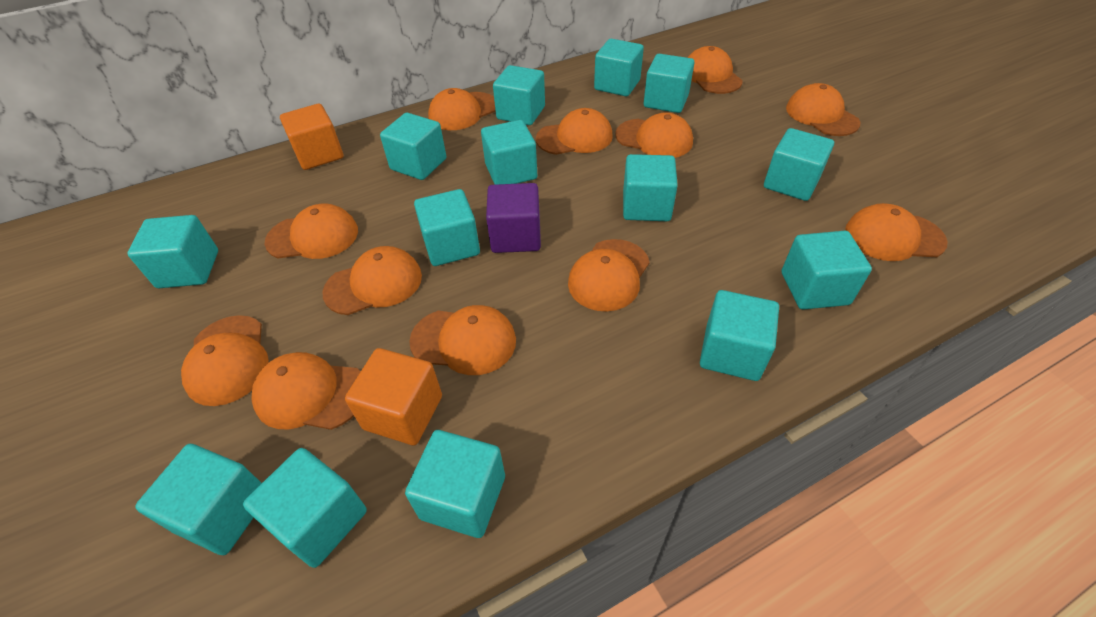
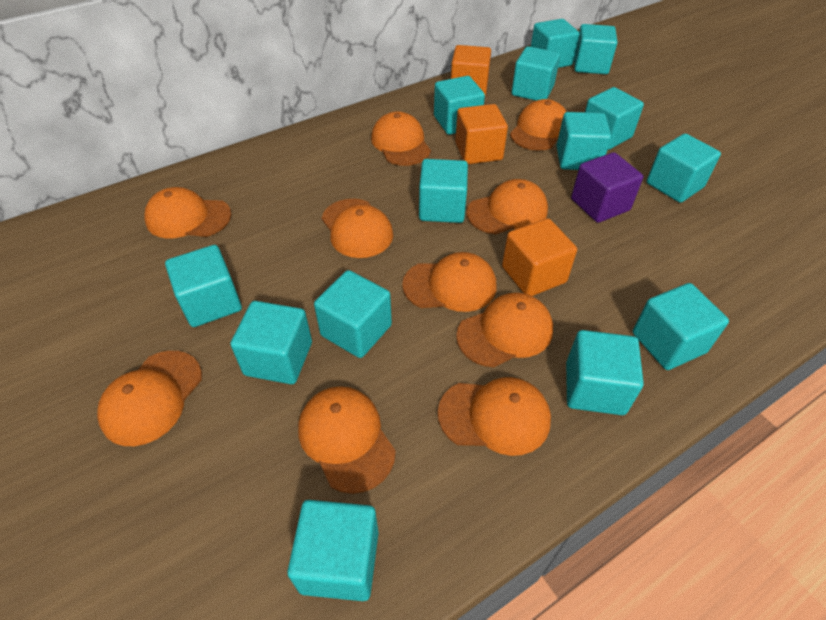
orange cap: [181,315,269,406] [252,352,361,430] [265,203,358,259] [322,246,422,315] [409,305,516,375] [428,88,496,130] [536,108,613,155] [568,239,650,312] [615,112,693,158] [687,46,743,94] [786,83,861,136] [845,203,948,261] = 12 -> [97,351,202,446] [144,187,231,239] [298,386,396,494] [322,199,393,258] [371,111,431,166] [402,252,496,312] [438,377,551,456] [456,293,553,367] [467,179,548,234] [510,99,567,151] = 10
orange cube: [280,104,344,170] [345,348,442,445] = 2 -> [451,45,491,96] [455,104,508,164] [502,218,577,296] = 3

